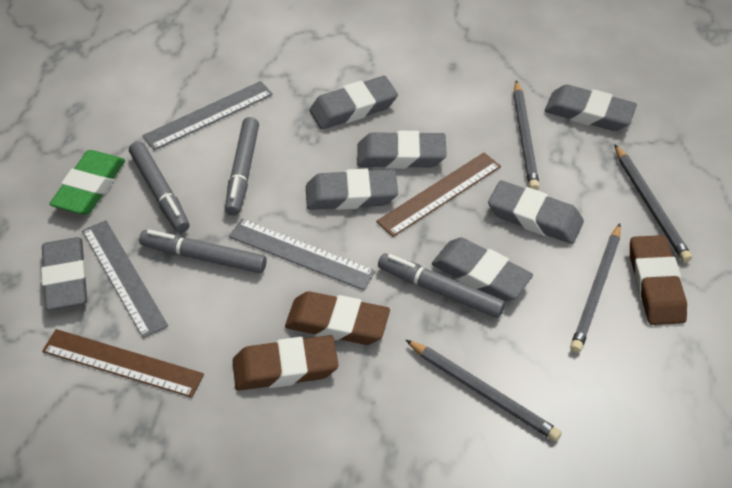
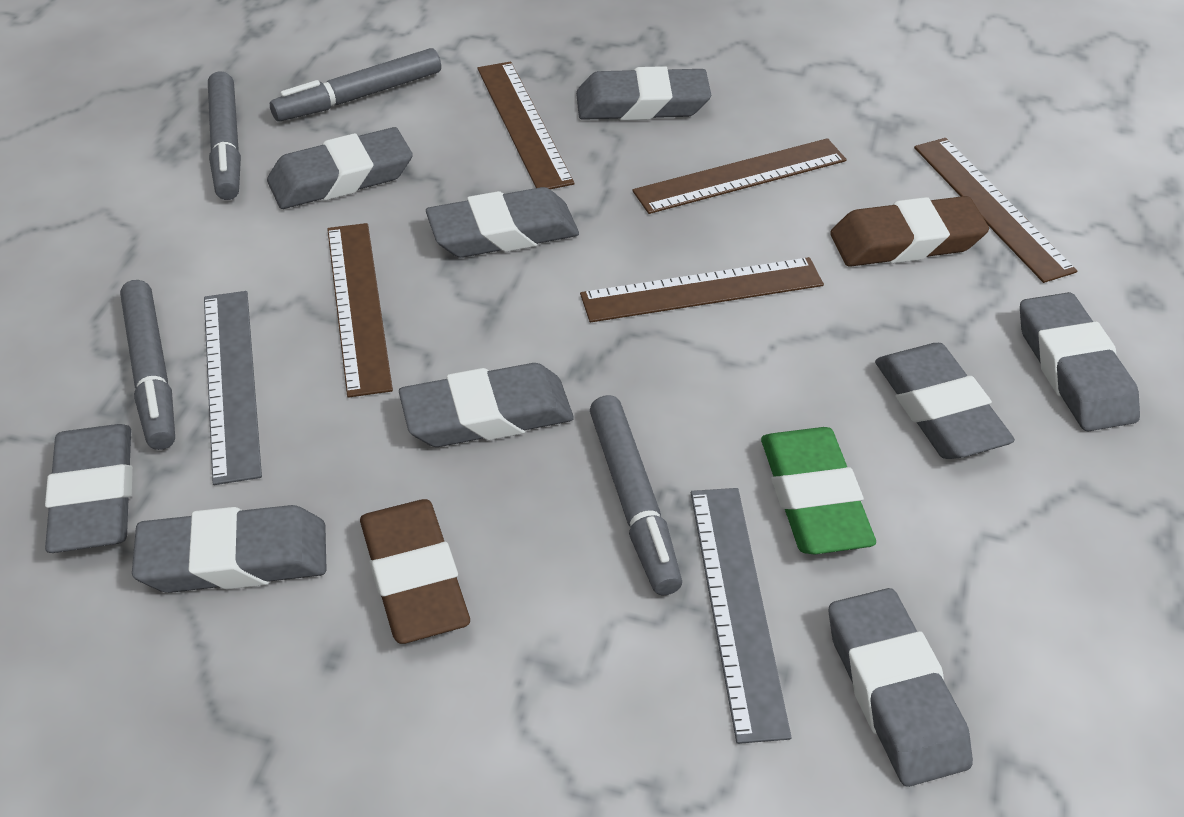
brown eraser: [233,335,338,391] [285,291,390,345] [630,235,687,325] = 3 -> [360,499,470,644] [830,196,989,267] = 2
brown ruler: [42,329,204,398] [376,153,501,237] = 2 -> [327,223,393,398] [477,61,575,189] [580,257,824,323] [632,138,847,214] [914,138,1077,283] = 5
grey eraser: [41,237,87,310] [306,168,398,210] [309,76,398,130] [357,131,447,169] [432,237,533,302] [488,180,584,244] [545,85,637,131] = 7 -> [45,424,133,553] [132,505,327,593] [267,127,413,209] [399,363,574,447] [426,187,579,258] [576,66,711,121] [828,588,973,787] [875,343,1015,459] [1020,292,1140,431] = 9
grey pencil: [406,340,562,442] [514,80,540,190] [570,224,621,353] [615,145,692,263] = 4 -> none = 0
grey ruler: [82,220,168,338] [142,81,273,150] [229,219,375,290] = 3 -> [204,291,262,485] [691,488,792,744] = 2

